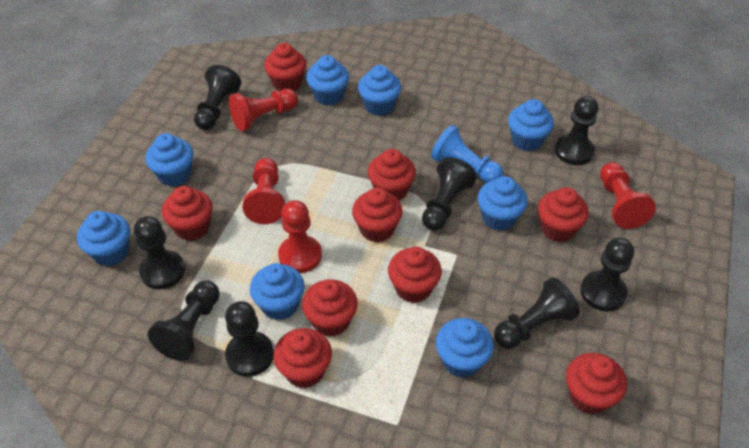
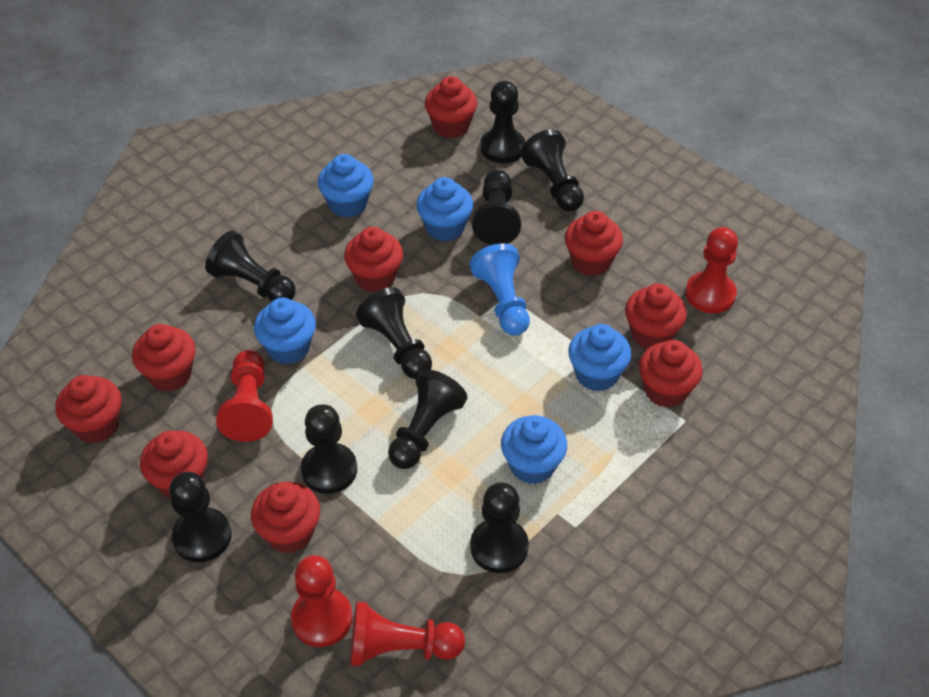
black pawn: [134,216,185,289] [148,280,220,361] [194,65,241,130] [225,301,274,377] [422,157,477,231] [494,277,580,349] [555,96,599,165] [580,238,634,311] = 8 -> [169,472,232,562] [205,231,296,302] [301,404,357,494] [356,287,432,379] [388,370,468,469] [470,482,529,573] [472,170,521,245] [480,81,525,163] [520,129,584,212] = 9
blue cupcake: [77,211,130,266] [145,133,193,186] [250,263,305,320] [306,55,349,106] [358,65,401,116] [436,318,494,377] [478,176,528,231] [508,99,554,151] = 8 -> [254,298,316,365] [318,154,374,218] [416,177,473,242] [501,415,567,484] [568,324,631,391] = 5

